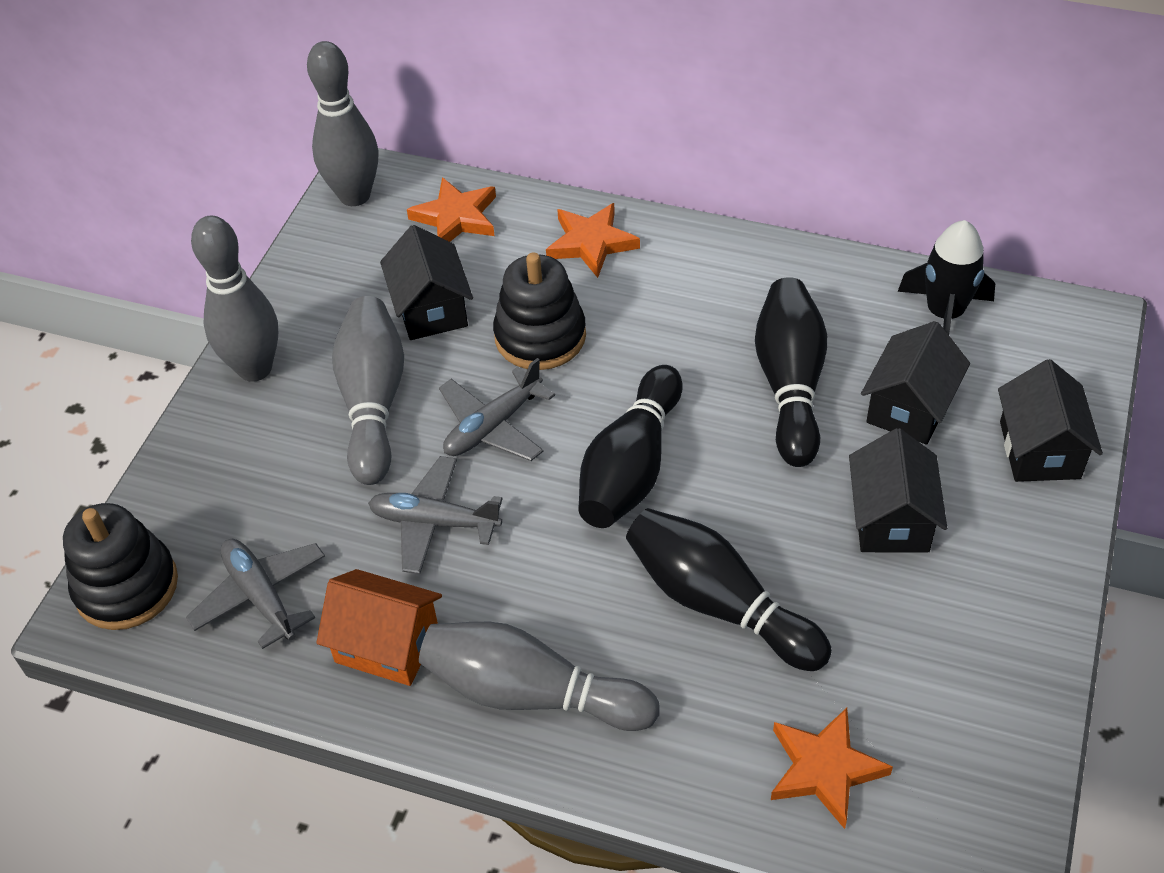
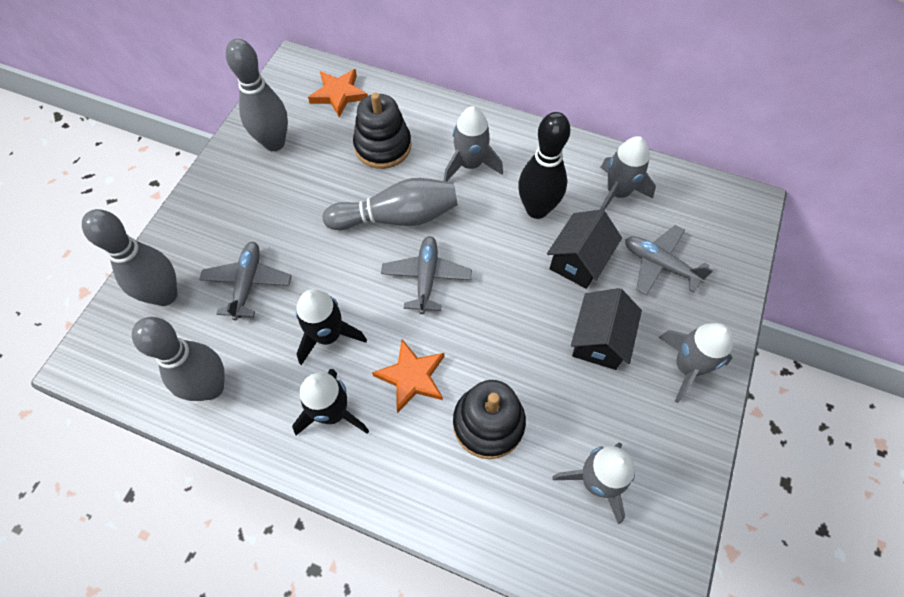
black bowling pin: [578,365,683,528] [626,508,832,671] [755,277,827,467] = 3 -> [518,112,570,219] = 1
black house: [380,225,473,340] [849,428,947,553] [861,321,970,445] [998,359,1103,482] = 4 -> [547,209,622,289] [571,288,642,370] = 2
black rocket: [898,220,995,335] = 1 -> [292,369,369,435] [296,289,367,365] = 2
grey rocket: none = 0 -> [444,106,503,181] [552,442,635,524] [600,136,656,210] [658,323,733,403] = 4
orange house: [316,569,442,686] = 1 -> none = 0
orange star: [407,177,496,242] [546,203,640,278] [771,708,893,829] = 3 -> [308,69,368,118] [372,339,444,413] = 2

